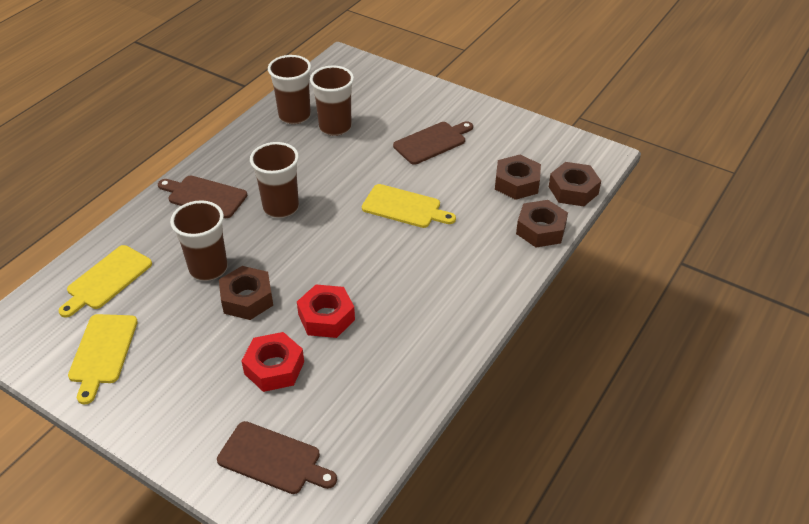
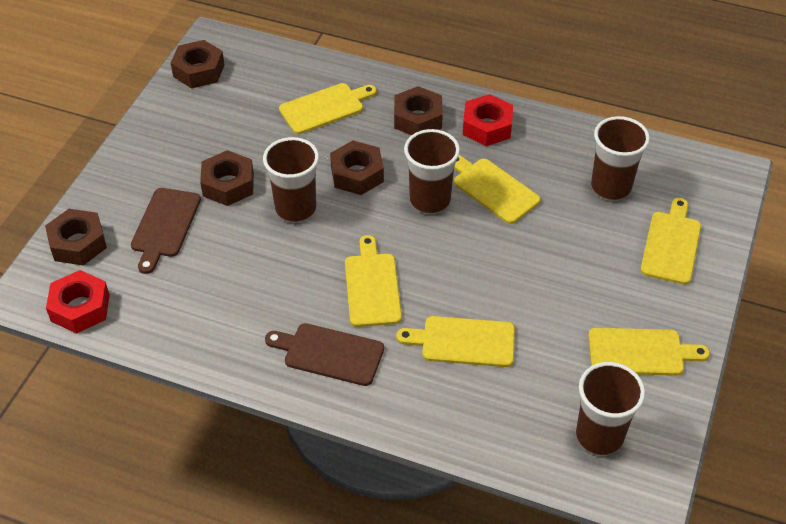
brown cutting board: [158,175,248,218] [217,421,337,494] [393,121,473,165] = 3 -> [131,188,201,274] [265,323,384,386] = 2
brown nut: [219,266,273,320] [495,155,541,200] [516,200,568,247] [549,162,601,206] = 4 -> [45,209,107,266] [171,40,224,89] [200,150,254,206] [330,141,384,195] [394,86,443,135] = 5
yellow cutting board: [58,245,152,317] [68,314,138,405] [362,184,456,228] = 3 -> [279,83,377,134] [345,235,402,327] [396,316,515,367] [454,155,541,224] [588,328,710,376] [640,198,701,285] = 6

